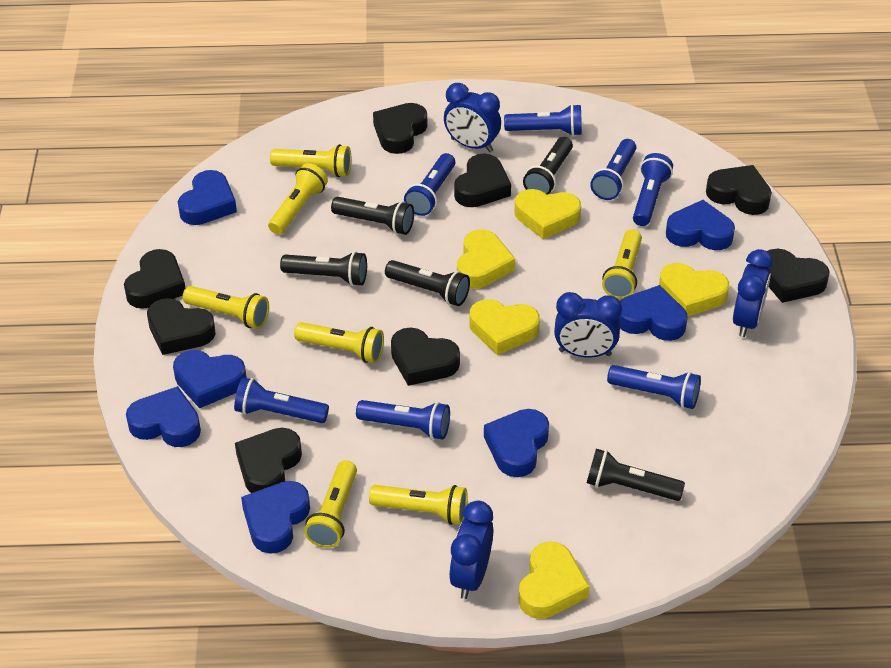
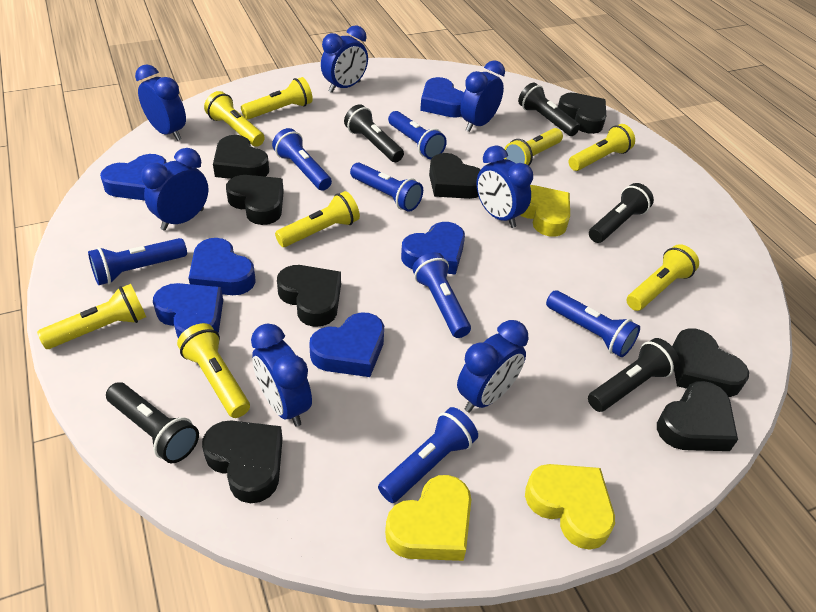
blue clock: [444,83,501,152] [449,501,493,599] [554,292,622,358] [733,249,773,337] = 4 -> [135,64,186,141] [141,148,209,230] [251,324,312,427] [321,25,368,93] [457,320,529,413] [460,60,505,132] [476,145,533,228] = 7
blue heart: [126,386,201,447] [173,350,247,408] [178,170,237,225] [241,481,310,554] [484,409,549,477] [619,285,687,341] [666,200,735,250] = 7 -> [100,154,167,200] [153,283,223,338] [188,238,256,295] [309,312,384,377] [401,222,465,275] [420,77,464,118] = 6
yellow flashlight: [183,286,269,329] [268,163,328,235] [270,144,351,177] [294,322,384,363] [304,460,357,548] [369,485,468,525] [602,229,642,299] = 7 -> [37,284,146,349] [177,323,250,418] [204,91,265,147] [241,77,313,120] [275,191,360,247] [504,128,563,166] [569,124,635,171] [627,244,699,311] = 8
yellow heart: [457,230,515,289] [469,299,540,355] [514,189,581,239] [518,541,590,619] [659,263,729,317] = 5 -> [385,475,471,561] [520,185,570,237] [525,464,615,550] = 3

